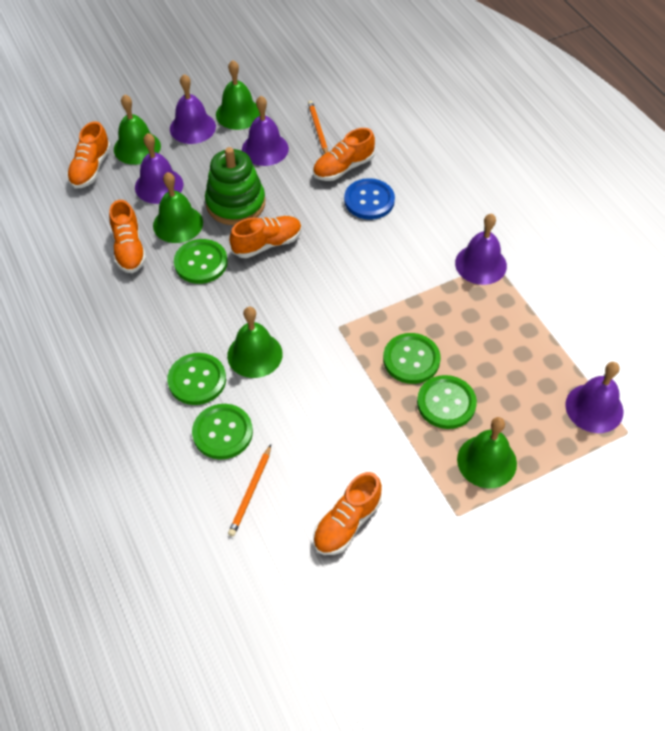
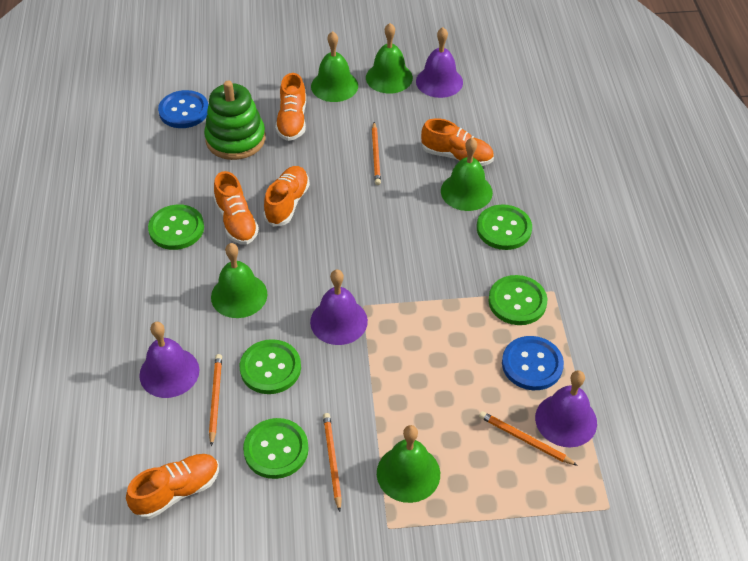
blue button: [344,178,395,220] = 1 -> [158,90,208,128] [502,336,564,390] = 2
orange pencil: [228,445,271,536] [308,101,328,154] = 2 -> [209,354,222,446] [323,413,342,512] [372,122,381,185] [479,411,578,466] = 4
purple bell: [135,133,184,204] [170,74,216,144] [242,96,289,166] [455,214,507,285] [565,362,623,433] = 5 -> [139,322,199,398] [310,269,368,345] [416,27,463,98] [535,370,597,447] = 4

